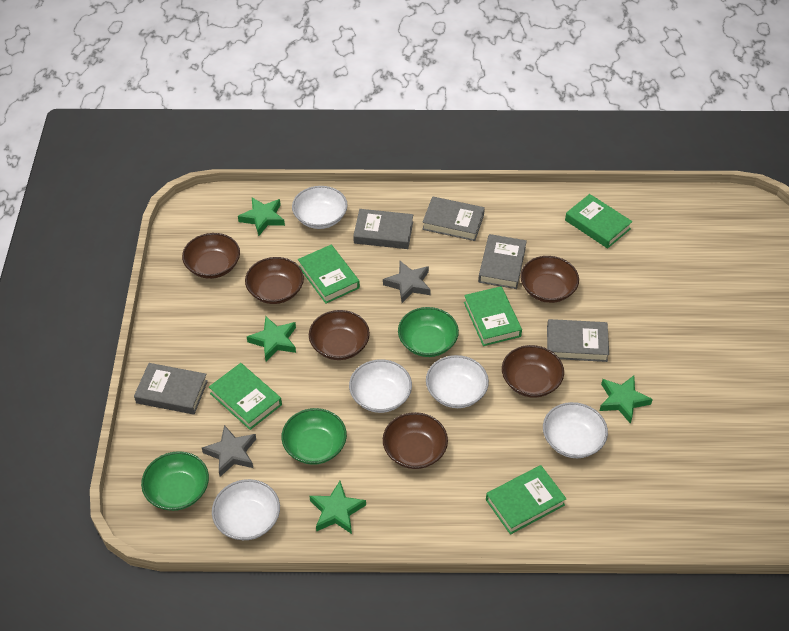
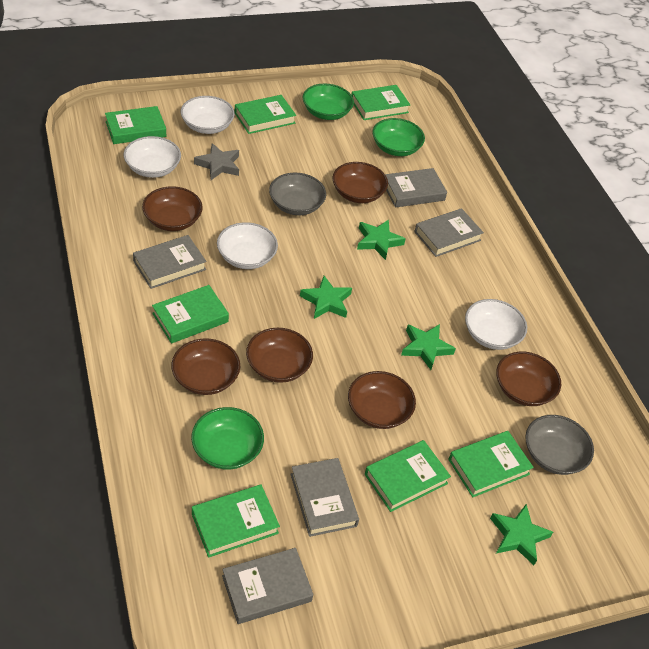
green book: [209,363,282,430] [298,245,360,304] [464,286,522,346] [486,465,566,535] [565,194,632,249] = 5 -> [105,106,166,144] [152,285,229,343] [192,484,280,558] [235,95,296,134] [351,85,410,120] [365,440,451,512] [448,431,534,497] = 7
grey bowl: none = 0 -> [269,173,326,215] [525,415,594,475] = 2
grey star: [202,425,256,477] [383,261,431,303] = 2 -> [194,143,239,180] = 1
white bowl: [212,479,280,540] [292,186,348,229] [349,359,412,413] [426,355,489,408] [543,402,608,458] = 5 -> [124,136,181,178] [181,96,235,134] [217,222,278,269] [465,299,527,350] = 4

